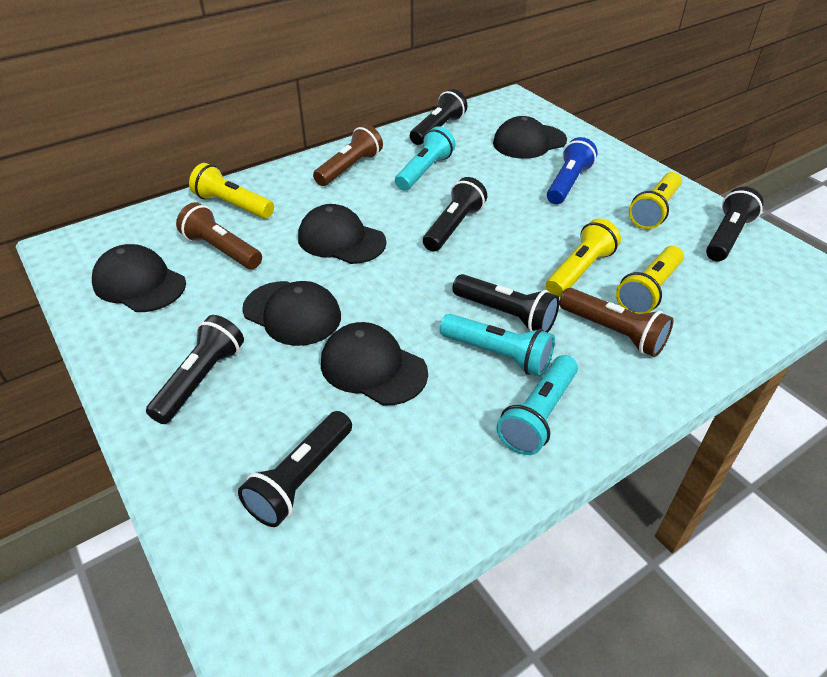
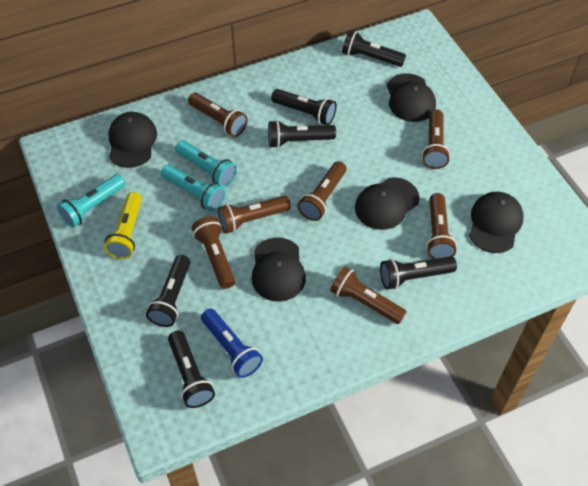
brown flashlight: [176,202,262,269] [313,124,383,186] [559,288,673,357] = 3 -> [188,93,247,137] [192,216,235,289] [218,196,291,234] [297,161,347,221] [330,267,407,324] [422,109,450,169] [426,193,457,259] = 7
yellow flashlight: [189,163,274,219] [546,218,621,297] [616,246,684,314] [629,172,682,229] = 4 -> [104,192,142,259] = 1

